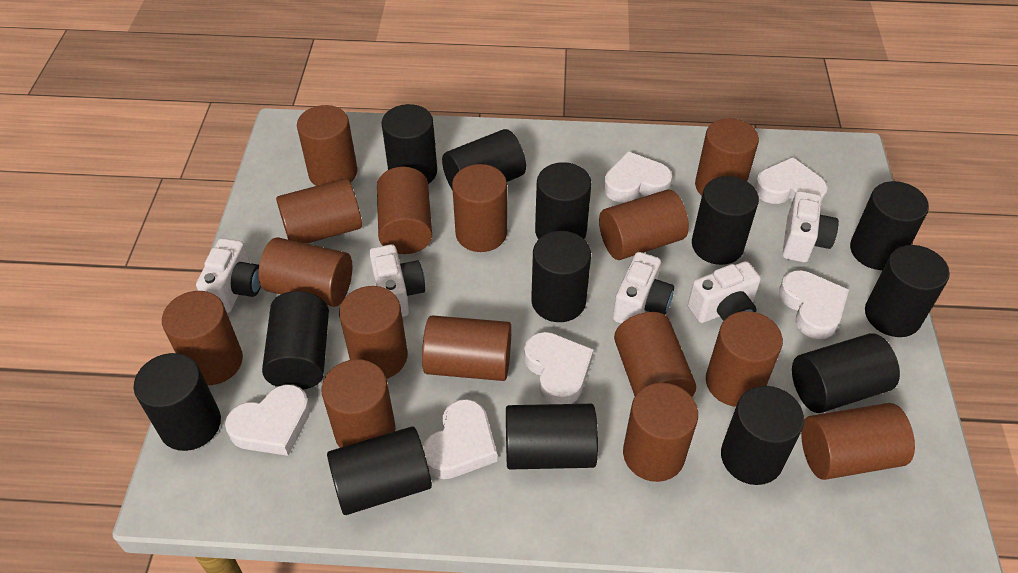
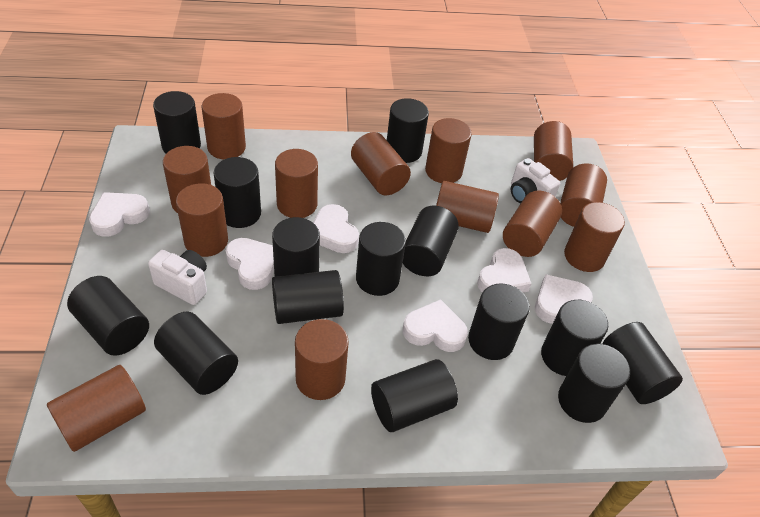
black cylinder: [134,353,221,451] [262,291,329,390] [327,426,432,515] [381,104,437,184] [442,129,526,191] [506,404,598,469] [531,231,591,322] [535,162,592,239] [692,176,759,265] [721,386,804,485] [792,333,900,413] [850,181,929,270] [865,245,950,337] = 13 -> [67,276,149,356] [153,91,201,153] [154,311,238,395] [213,157,261,228] [272,217,320,277] [272,270,344,324] [356,222,406,296] [371,359,458,432] [387,98,429,163] [403,206,459,276] [468,283,530,360] [541,300,608,376] [558,344,630,423] [602,322,683,404] = 14
brown cylinder: [162,291,243,385] [258,237,352,307] [276,178,362,244] [297,105,357,186] [322,359,395,448] [339,286,407,379] [377,167,432,254] [422,315,512,381] [452,164,507,252] [599,189,689,260] [614,312,696,397] [623,383,698,482] [695,118,759,196] [706,311,783,407] [801,403,915,480] = 15 -> [47,365,146,452] [163,146,211,213] [176,183,228,257] [202,93,246,159] [275,149,318,218] [295,319,349,400] [351,132,411,195] [425,118,472,183] [436,181,499,233] [503,190,562,257] [534,121,573,181] [560,163,607,227] [564,202,625,272] = 13
white camera: [196,238,261,313] [369,244,425,317] [613,252,674,324] [688,261,761,323] [782,191,839,263] = 5 -> [148,250,207,305] [511,158,560,203] = 2

